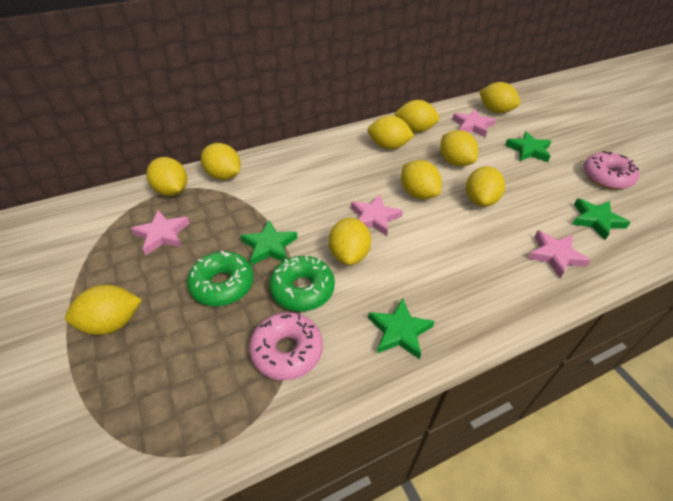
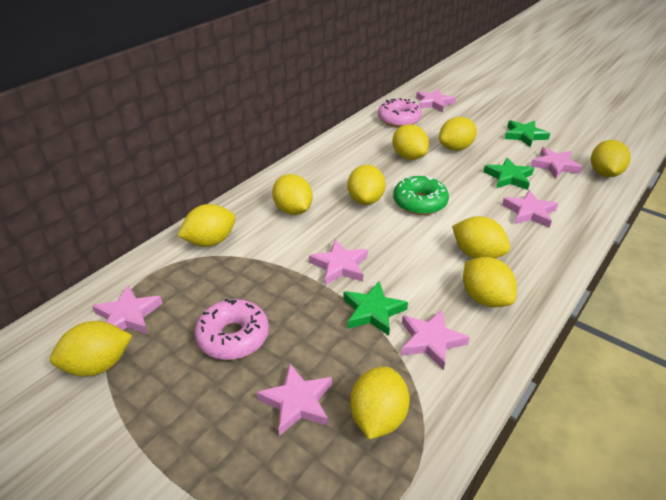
green donut: [187,250,254,306] [269,256,335,311] = 2 -> [393,175,449,215] = 1
green star: [240,220,297,266] [368,298,435,360] [505,131,551,162] [572,199,631,240] = 4 -> [343,281,408,336] [483,158,534,190] [505,120,550,147] = 3
pink star: [130,210,189,255] [351,195,403,236] [452,109,496,137] [527,230,591,278] = 4 -> [92,285,163,334] [256,364,332,436] [309,239,368,285] [401,309,470,370] [416,89,456,112] [502,190,558,228] [531,147,583,179] = 7

